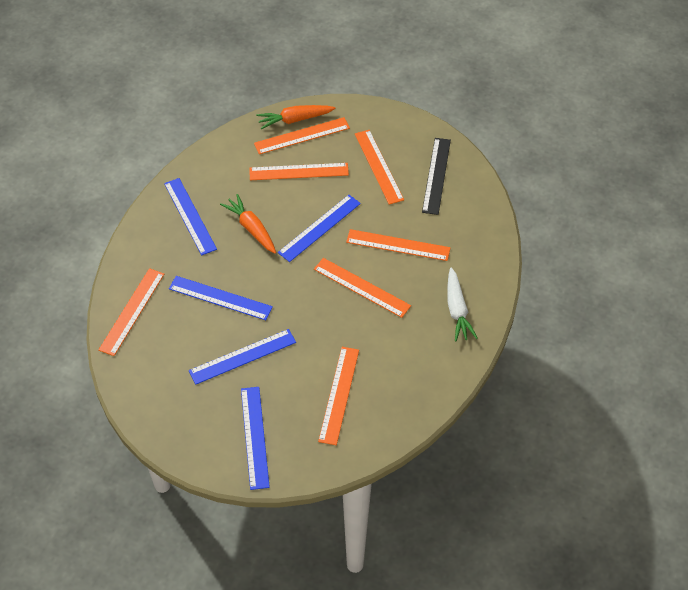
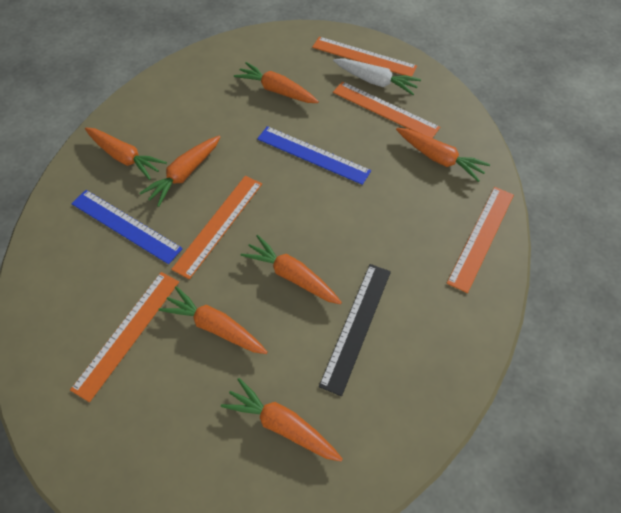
blue ruler: [164,178,217,255] [169,276,273,320] [189,329,296,385] [241,387,270,490] [278,195,361,262] = 5 -> [71,190,183,264] [257,126,371,185] = 2
orange carrot: [220,194,276,254] [256,105,336,129] = 2 -> [85,127,167,180] [140,136,220,207] [158,286,268,354] [221,378,343,462] [234,62,319,103] [240,235,342,304] [396,128,490,182] = 7
orange ruler: [99,268,164,356] [249,163,349,180] [254,117,350,154] [314,258,411,318] [318,347,359,445] [346,229,451,261] [355,130,404,205] = 7 -> [70,272,179,402] [171,176,262,279] [312,37,417,77] [333,81,440,138] [447,187,514,293] = 5

